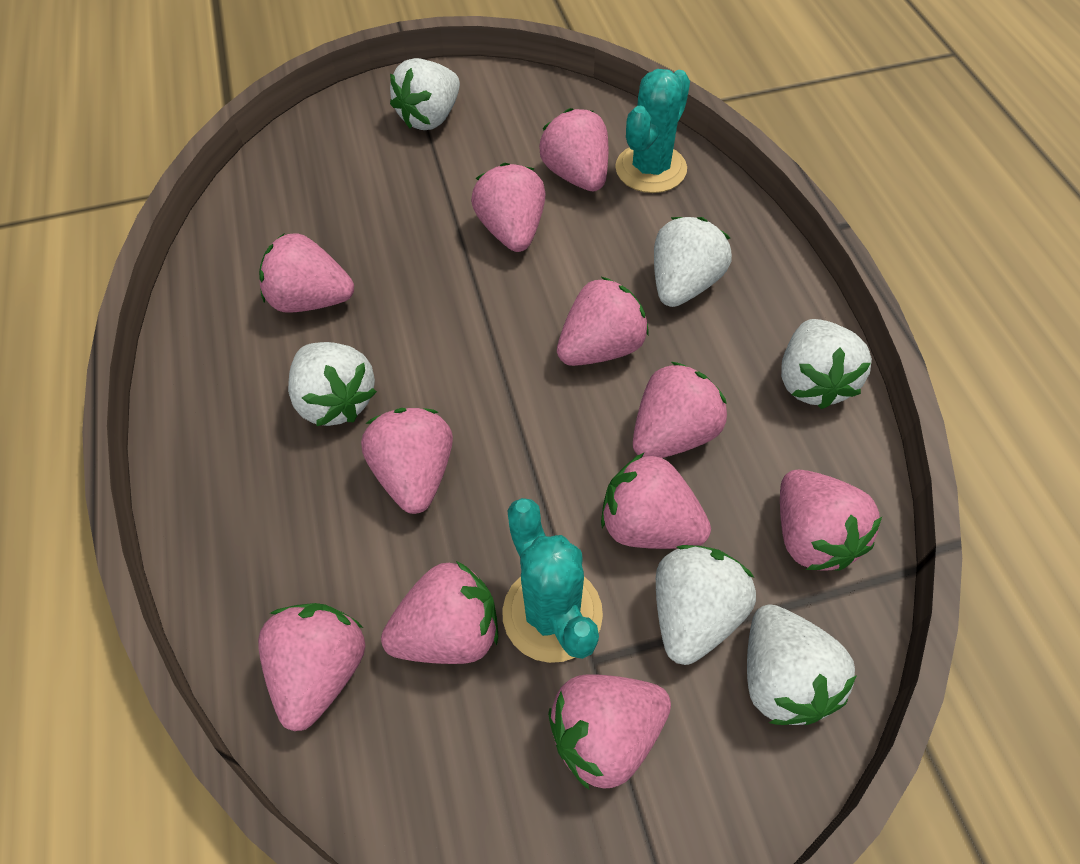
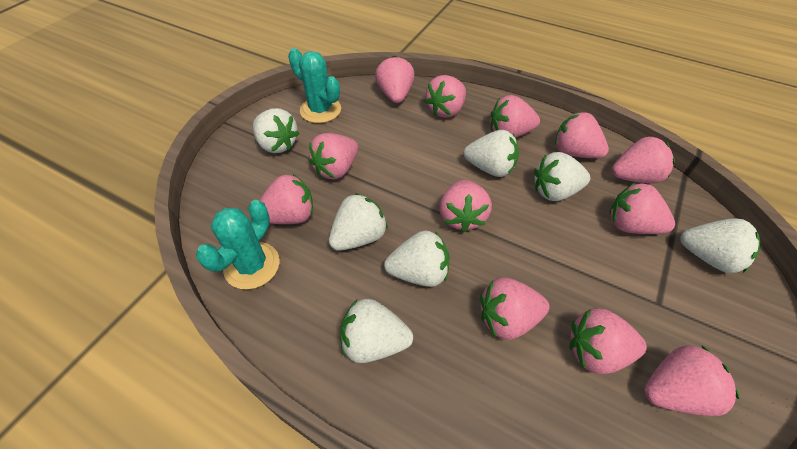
pink strawberry: [258,603,365,731] [259,233,354,313] [361,408,453,514] [381,561,498,664] [471,163,545,252] [539,108,608,191] [548,674,671,790] [557,277,649,366] [601,453,711,549] [633,362,727,458] [780,470,882,571] = 11 -> [259,174,313,224] [309,133,358,179] [375,56,415,103] [425,75,466,118] [439,180,492,232] [480,277,550,340] [490,95,540,137] [555,112,609,158] [570,308,647,375] [609,182,675,234] [612,137,675,184] [644,345,739,416] = 12
white strawberry: [288,342,377,426] [390,58,460,130] [654,217,732,307] [656,545,756,665] [747,604,857,725] [781,319,872,409] = 6 -> [253,108,299,153] [329,193,388,251] [340,299,413,363] [384,231,450,287] [464,130,519,177] [534,152,590,201] [680,218,760,273] = 7

